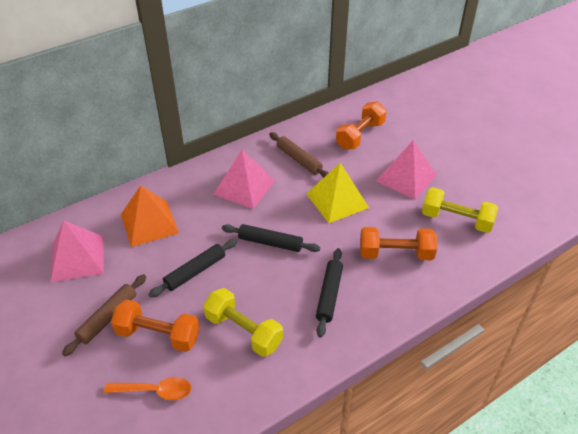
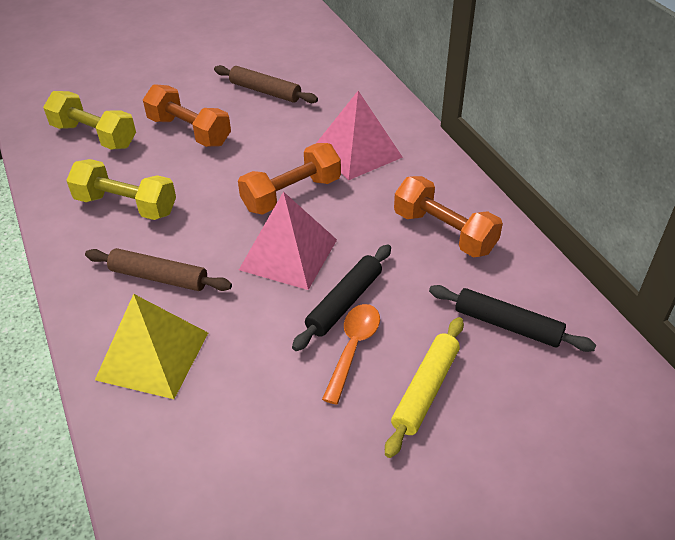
black rolling pin: [148,239,238,298] [222,224,320,252] [316,248,343,337] = 3 -> [292,244,391,351] [429,285,596,352] = 2
orange pyramid: [121,185,179,247] = 1 -> none = 0
pink pyramid: [51,220,104,282] [214,150,275,209] [376,140,436,200] = 3 -> [239,192,337,290] [317,91,403,180] = 2
yellow rolling pin: none = 0 -> [385,317,464,458] = 1

